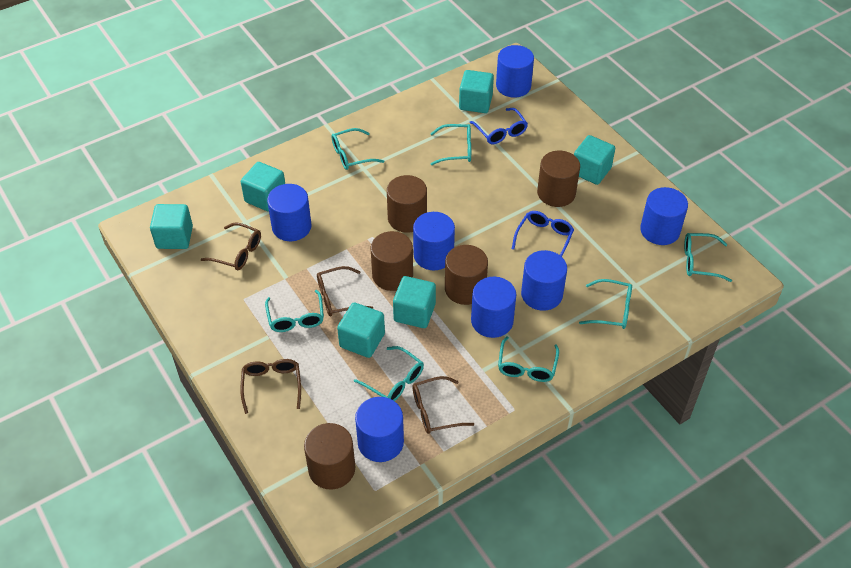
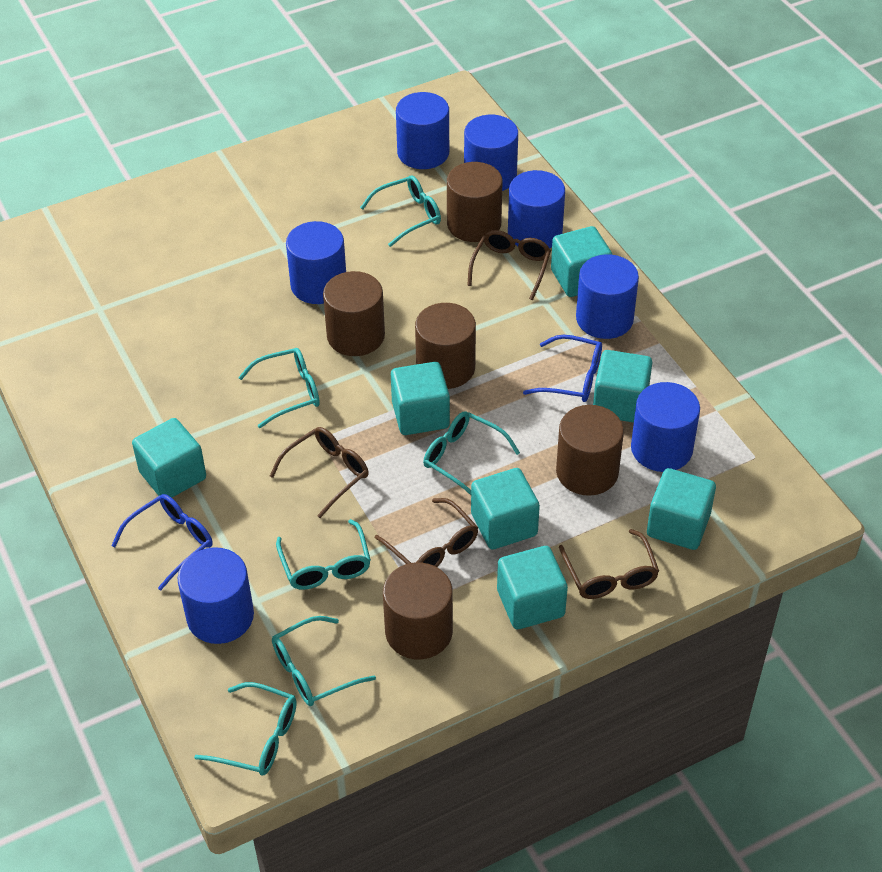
turquoise cube: [150,204,193,249] [241,162,285,212] [337,303,385,358] [393,276,436,328] [459,70,494,113] [574,135,615,185] = 6 -> [132,418,206,498] [391,362,450,435] [471,468,540,549] [497,546,568,629] [551,226,612,297] [593,350,652,423] [647,468,716,550] = 7
turquoise glasses: [265,290,324,332] [331,128,384,170] [354,346,424,401] [430,124,471,165] [498,337,559,382] [579,279,632,329] [684,233,732,282] = 7 -> [194,682,297,775] [238,348,320,428] [272,616,376,706] [276,519,371,590] [360,175,441,247] [423,411,520,495] = 6

